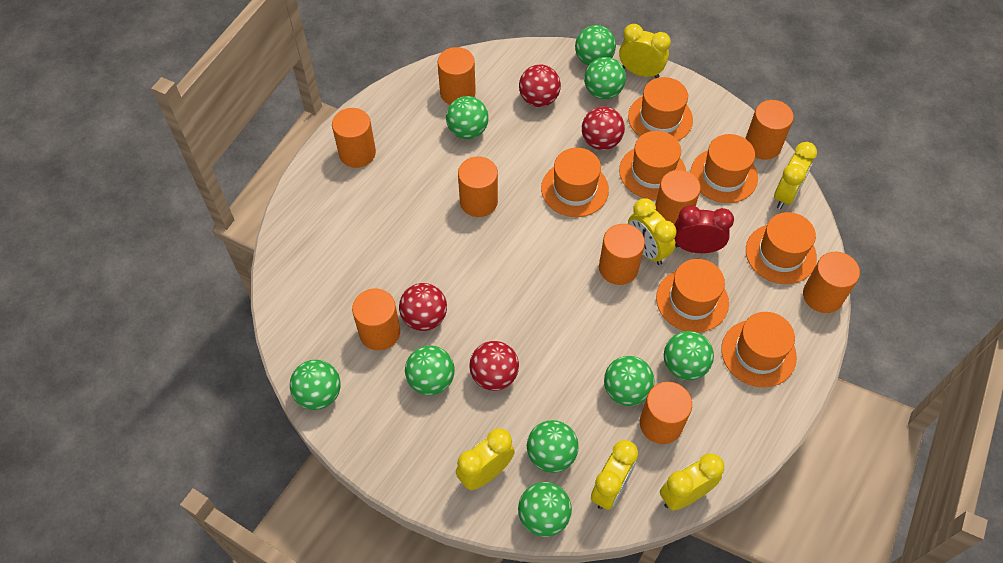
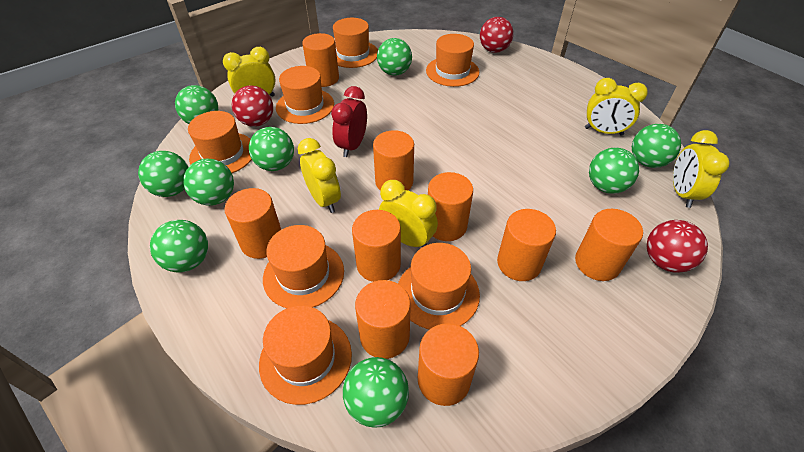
red ball: [399,283,447,331] [469,341,519,391] [519,64,561,107] [582,107,625,150] = 4 -> [231,85,273,127] [480,17,514,53] [646,220,708,273] = 3
yellow clock: [456,428,515,490] [591,440,638,510] [619,24,671,78] [628,198,677,265] [660,453,724,511] [774,142,817,209] = 6 -> [223,47,276,97] [298,138,341,213] [379,180,438,247] [585,78,648,136] [673,130,730,208] = 5

